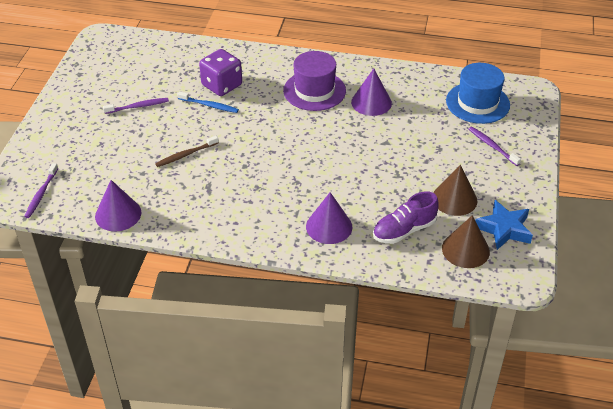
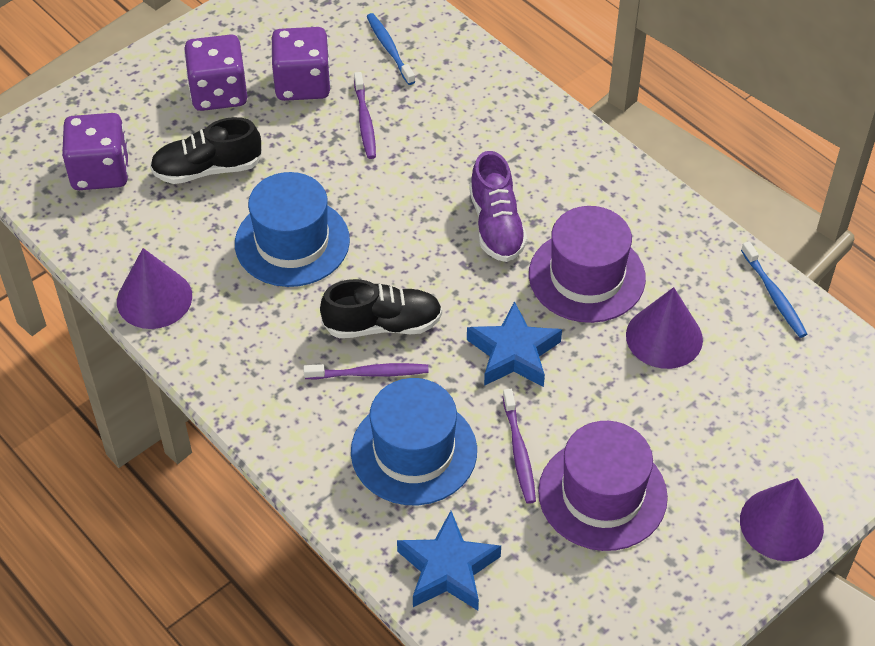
black shoe: none = 0 -> [150,117,262,184] [320,279,442,338] = 2
blue hat: [446,63,510,124] = 1 -> [235,172,350,287] [351,378,477,505] = 2
blue star: [475,200,533,250] = 1 -> [397,511,501,610] [467,301,562,387] = 2
blue toothbrush: [177,91,239,113] = 1 -> [366,13,415,85] [741,241,807,338] = 2
brown cone: [433,165,477,216] [442,215,490,268] = 2 -> none = 0
brown toothbrush: [155,136,219,167] = 1 -> none = 0
purple dice: [199,49,242,96] = 1 -> [62,113,129,190] [184,34,247,111] [272,27,331,101] = 3
purple hat: [283,51,346,111] = 1 -> [529,206,646,323] [538,421,668,551] = 2

